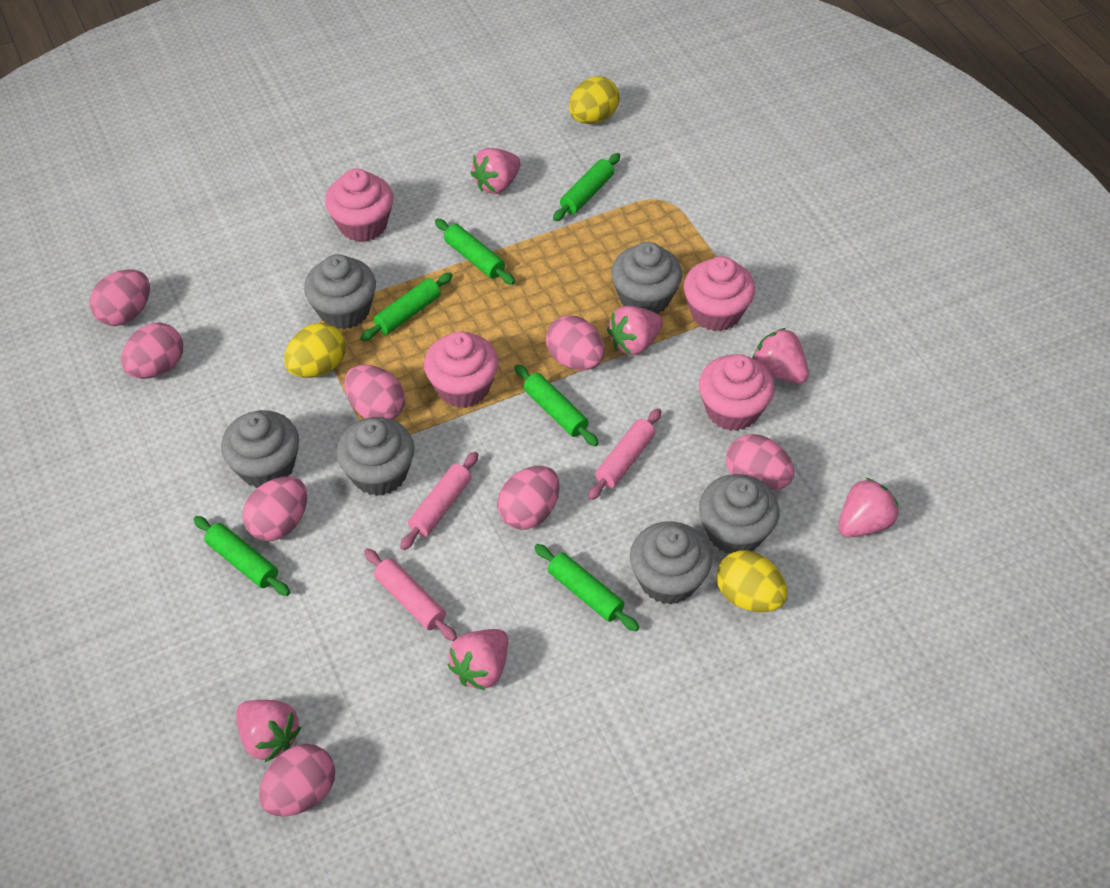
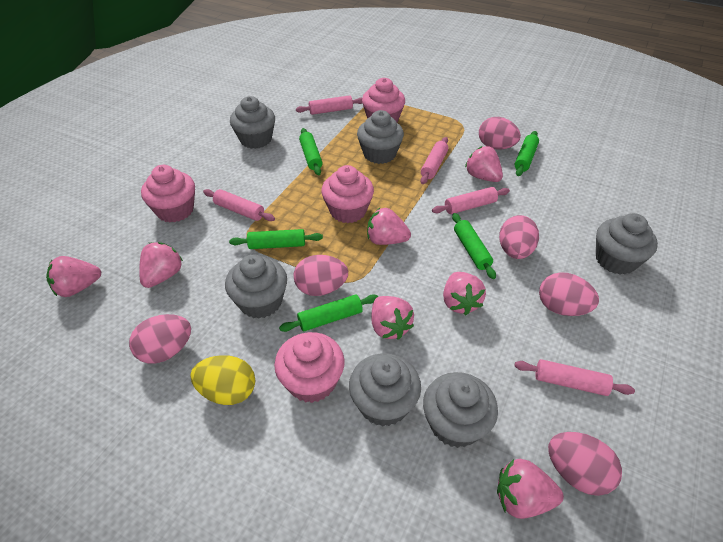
green rolling pin: [193,516,290,596] [360,273,453,341] [435,219,515,285] [514,364,599,446] [534,544,639,631] [553,153,620,221] = 6 -> [229,229,323,249] [279,294,378,332] [299,128,322,175] [452,213,496,279] [515,131,539,176] = 5
pink egg: [90,269,150,326] [121,322,183,379] [243,476,307,541] [259,744,335,816] [344,365,405,420] [497,466,560,529] [546,316,605,370] [726,434,794,491] = 8 -> [129,314,191,363] [294,255,348,296] [479,117,521,150] [499,215,539,259] [539,272,599,316] [548,432,622,496] = 6
pink rolling pin: [364,548,457,641] [400,452,478,550] [588,408,661,500] = 3 -> [203,189,275,221] [296,95,362,115] [420,137,448,184] [432,187,510,214] [514,359,635,396] = 5
pink strawberry: [236,700,301,762] [448,629,508,690] [471,148,521,194] [607,306,663,355] [752,328,809,384] [838,478,899,537] = 6 -> [46,256,101,297] [139,242,183,288] [367,208,411,245] [371,296,414,340] [443,272,486,315] [465,146,503,182] [497,459,564,519] = 7
yellow egg: [284,323,346,378] [569,76,620,124] [716,550,787,612] = 3 -> [190,355,255,405] = 1

